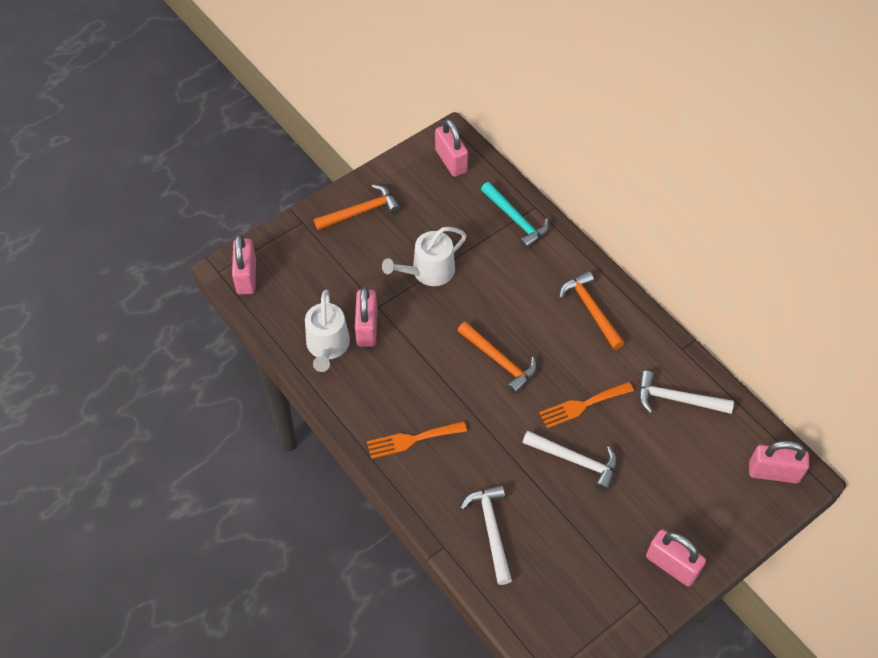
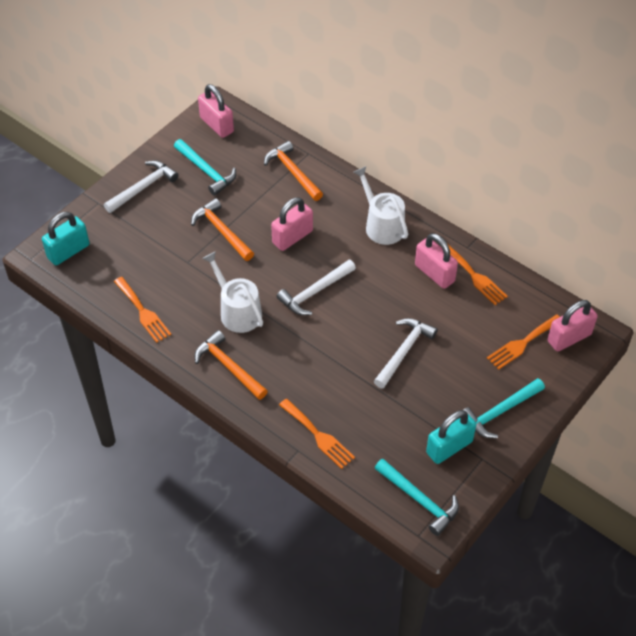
orange fork: [367,421,467,459] [539,382,634,428] = 2 -> [114,277,171,343] [279,399,355,469] [440,245,508,305] [487,314,560,370] = 4
pink padlock: [232,235,256,295] [355,287,377,347] [435,119,468,177] [646,529,706,587] [749,441,809,483] = 5 -> [198,84,234,138] [271,197,313,251] [415,233,458,289] [547,300,598,351] = 4
turquoise hammer: [481,182,549,249] = 1 -> [174,139,236,196] [375,459,459,536] [463,378,545,438] = 3
turquoise padlock: none = 0 -> [42,212,90,265] [426,410,476,464] = 2

